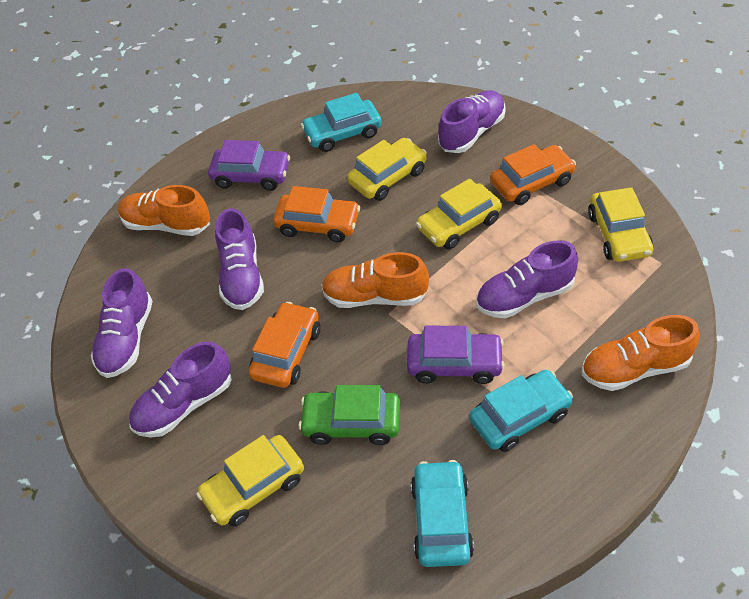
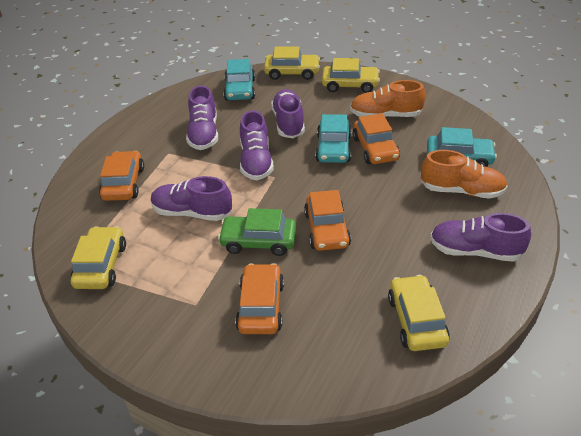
orange car: [248,302,320,388] [273,186,360,242] [490,144,576,205] = 3 -> [99,151,144,201] [235,263,284,334] [304,190,351,251] [352,113,400,164] = 4
orange shoe: [118,185,210,236] [321,252,429,308] [582,315,700,391] = 3 -> [350,80,426,117] [421,150,507,199] = 2
purple car: [208,140,290,191] [407,326,505,384] = 2 -> none = 0

